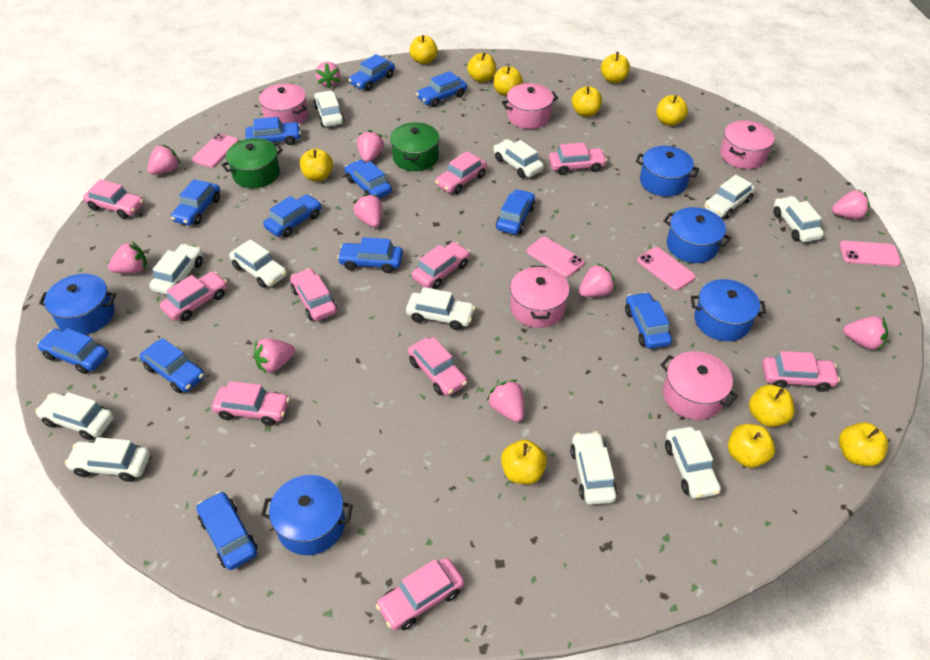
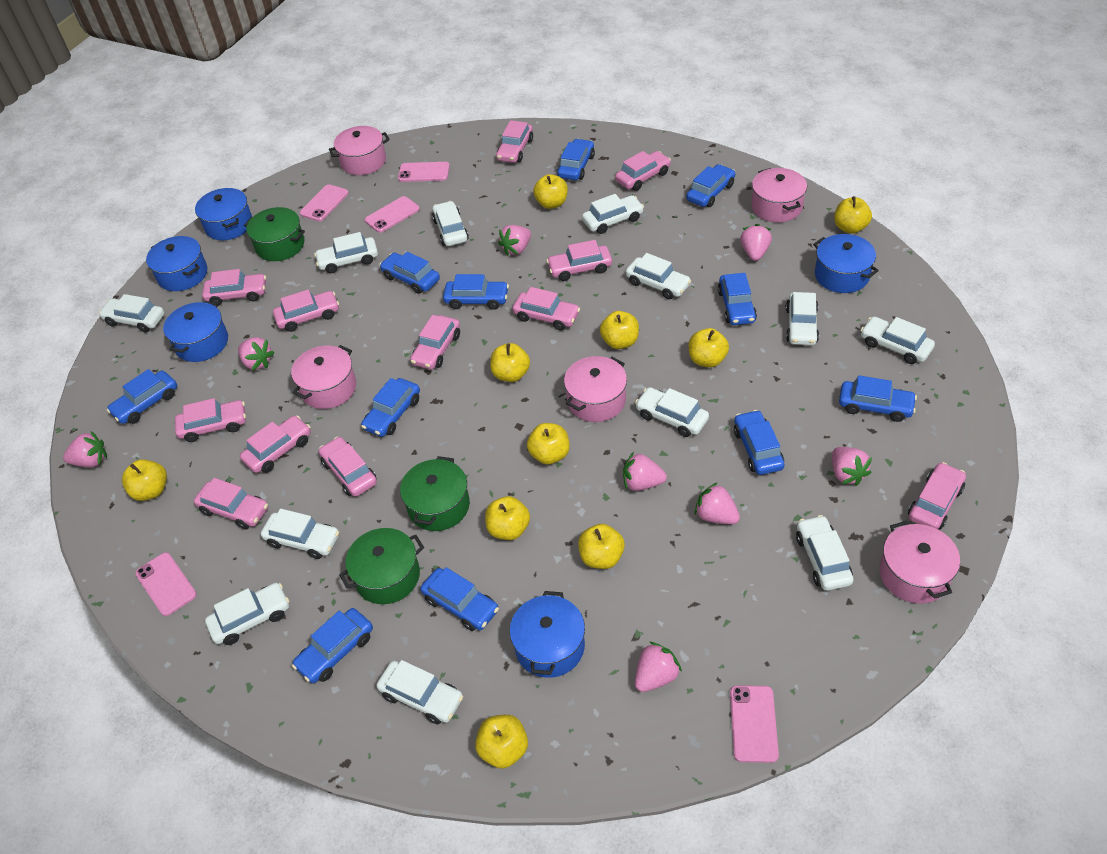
blue car: [37,328,109,374] [140,338,205,393] [171,179,220,226] [196,491,258,570] [246,117,301,145] [263,194,321,237] [337,237,403,273] [345,160,392,199] [349,54,395,91] [416,71,467,107] [496,189,535,234] [625,292,672,349] = 12 -> [107,369,177,424] [292,608,373,683] [361,378,420,437] [380,252,440,294] [420,567,499,631] [443,274,509,310] [557,139,595,180] [686,164,735,207] [718,273,757,325] [734,410,784,475] [839,375,917,422] = 11
green pot: [221,138,283,188] [390,122,439,171] = 2 -> [244,207,305,261] [339,528,424,604] [400,456,470,531] = 3
pink car: [83,179,144,219] [160,272,227,321] [212,381,290,426] [290,268,337,321] [376,558,464,630] [408,337,467,396] [412,242,470,289] [435,151,487,194] [549,142,607,175] [762,351,840,392] = 10 -> [175,398,246,442] [194,478,268,530] [202,269,266,306] [240,415,311,473] [273,290,339,332] [319,437,377,497] [410,315,460,369] [496,120,533,163] [512,287,580,331] [546,240,612,281] [615,151,671,191] [908,462,966,529] = 12
pink phone: [192,133,239,167] [527,237,584,277] [637,247,696,290] [840,241,901,267] = 4 -> [135,552,197,616] [300,184,349,221] [365,196,420,233] [398,162,450,182] [730,685,779,763] = 5
pink strawberry: [108,241,147,273] [147,144,181,175] [254,338,295,374] [316,61,340,88] [353,194,382,228] [357,130,384,162] [487,380,524,422] [579,263,616,297] [832,189,870,219] [843,316,888,350] = 10 -> [63,431,107,467] [238,337,274,371] [498,225,531,256] [623,452,667,491] [635,642,682,692] [695,482,740,524] [740,224,772,261] [832,447,872,486] = 8
white car: [35,392,114,440] [65,437,150,482] [149,244,203,295] [229,239,287,288] [313,90,345,127] [406,287,475,330] [493,139,544,178] [570,431,617,505] [665,427,721,499] [704,175,755,219] [774,196,824,242] = 11 -> [99,294,165,332] [205,583,289,645] [261,509,339,559] [314,232,378,273] [377,660,463,724] [432,201,469,246] [582,194,644,234] [626,253,691,299] [635,387,709,437] [786,292,819,345] [796,515,853,591] [861,317,935,364] = 12
yellow apple: [300,148,333,181] [409,35,438,64] [467,52,496,83] [494,66,523,96] [501,440,547,484] [572,86,602,117] [601,52,630,83] [656,95,688,126] [728,424,775,468] [749,385,795,427] [839,422,888,467] = 11 -> [122,459,167,501] [475,715,528,769] [485,496,530,540] [490,343,530,382] [527,423,570,465] [533,174,568,209] [578,524,625,569] [600,311,639,349] [688,328,729,367] [834,196,872,234] = 10

